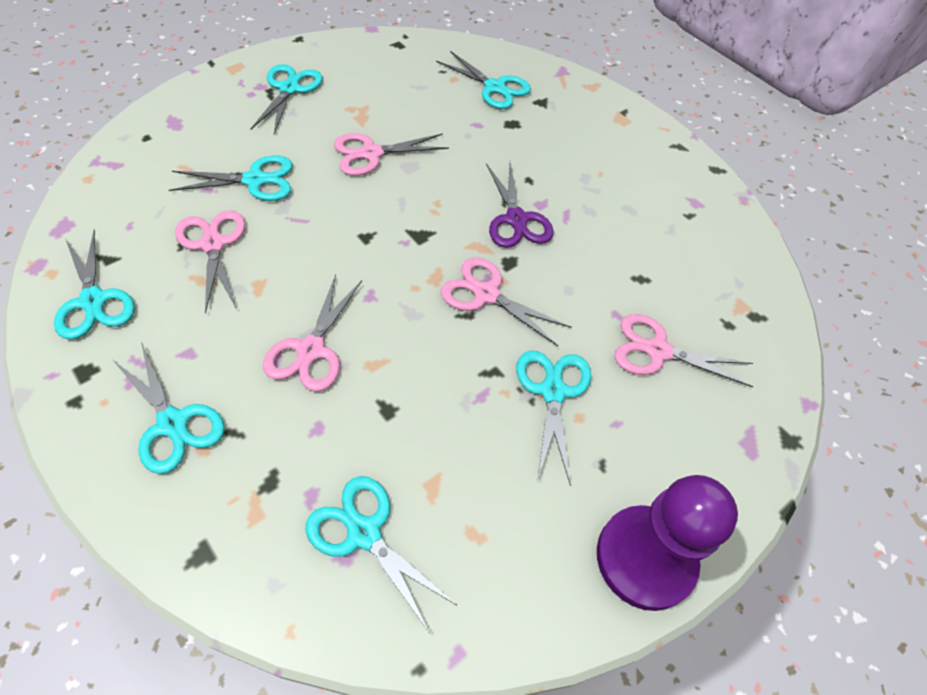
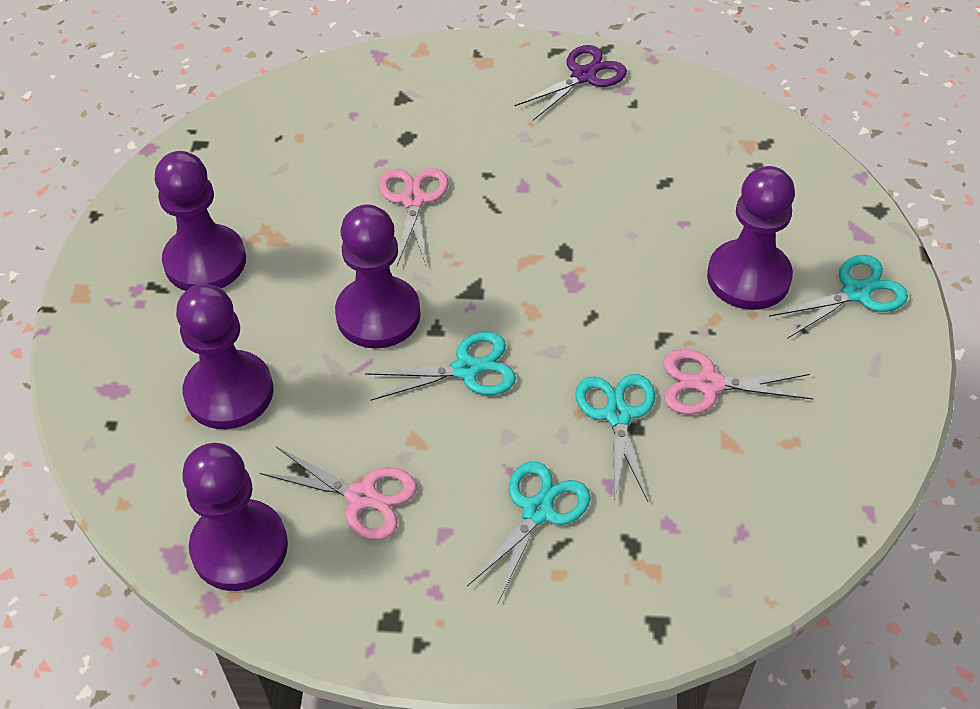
pink scissors: [175,210,245,314] [263,275,362,392] [334,133,449,176] [440,257,572,346] [614,314,753,387] = 5 -> [260,447,417,540] [379,168,449,265] [663,349,814,415] = 3
purple pawn: [597,475,738,611] = 1 -> [155,151,246,291] [176,284,273,429] [182,443,288,591] [335,204,421,349] [707,166,795,310] = 5
turquoise scissors: [54,230,135,339] [113,342,225,474] [169,156,292,201] [251,64,322,134] [306,476,457,632] [436,51,531,109] [516,351,591,486] = 7 -> [365,332,516,401] [467,461,591,602] [575,374,655,503] [769,255,908,339] = 4

